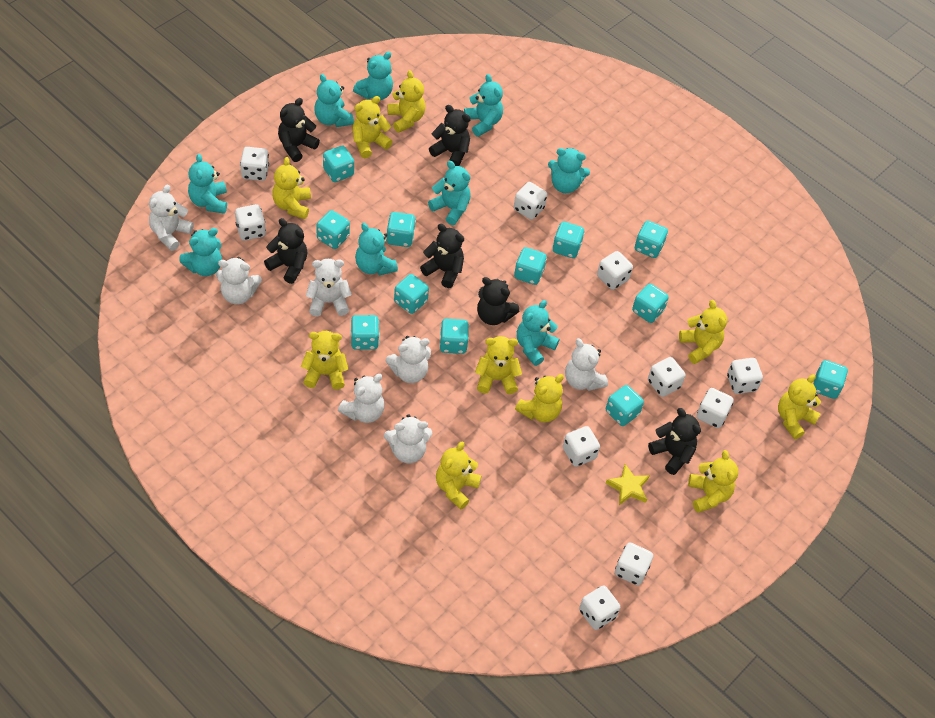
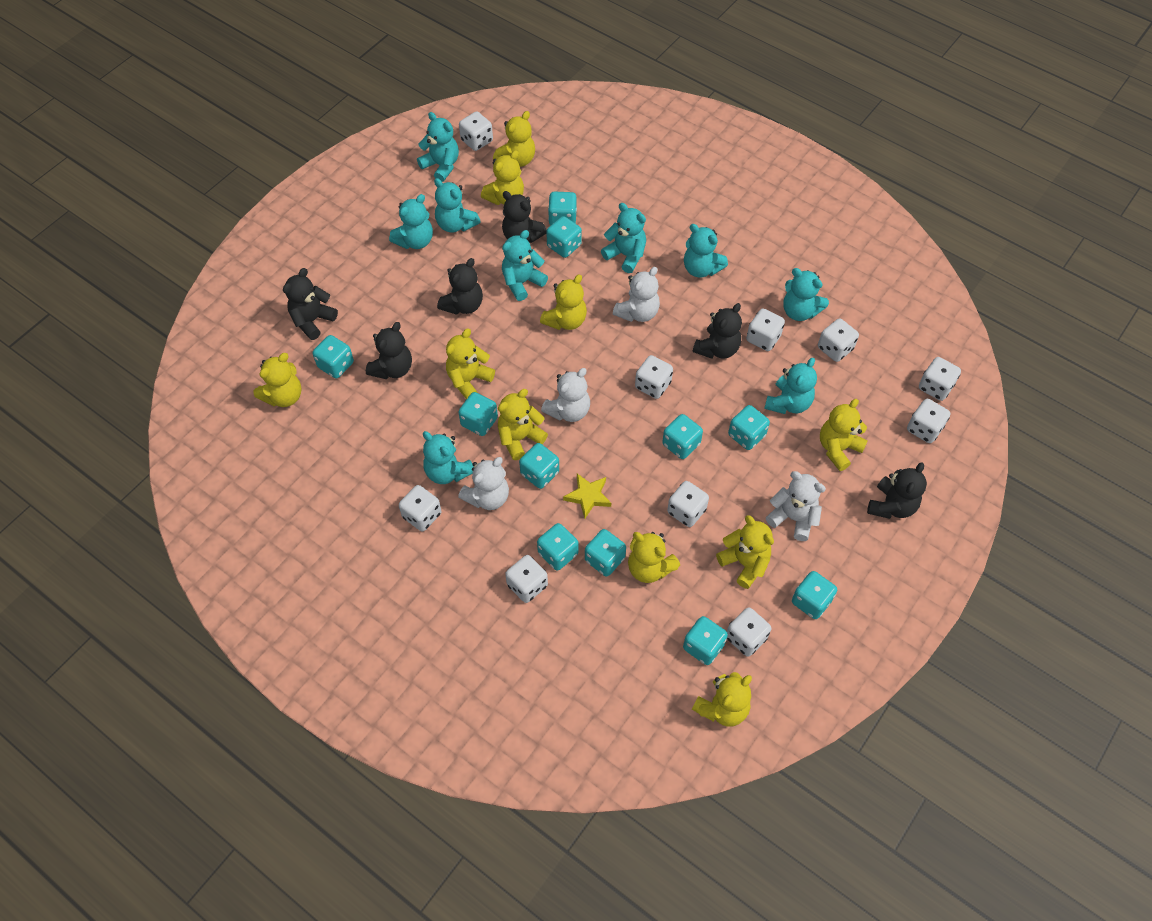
turquoise dice: [316,210,350,249] [323,145,354,182] [351,315,380,350] [386,212,416,247] [394,274,429,314] [439,319,469,354] [514,247,547,285] [553,221,584,258] [606,385,644,426] [632,284,669,323] [635,221,668,258] [813,360,848,399] = 12 -> [313,335,354,378] [459,392,498,436] [519,443,559,489] [537,523,578,571] [546,216,582,258] [548,192,577,226] [585,529,626,576] [662,414,703,459] [683,616,728,665] [728,405,770,450] [792,571,837,619] = 11
white teddy bear: [149,185,194,251] [216,257,262,304] [306,259,352,317] [338,374,385,423] [384,414,432,463] [386,336,431,383] [565,338,608,391] = 7 -> [458,457,509,510] [541,368,590,422] [613,267,660,322] [766,471,826,541] = 4

